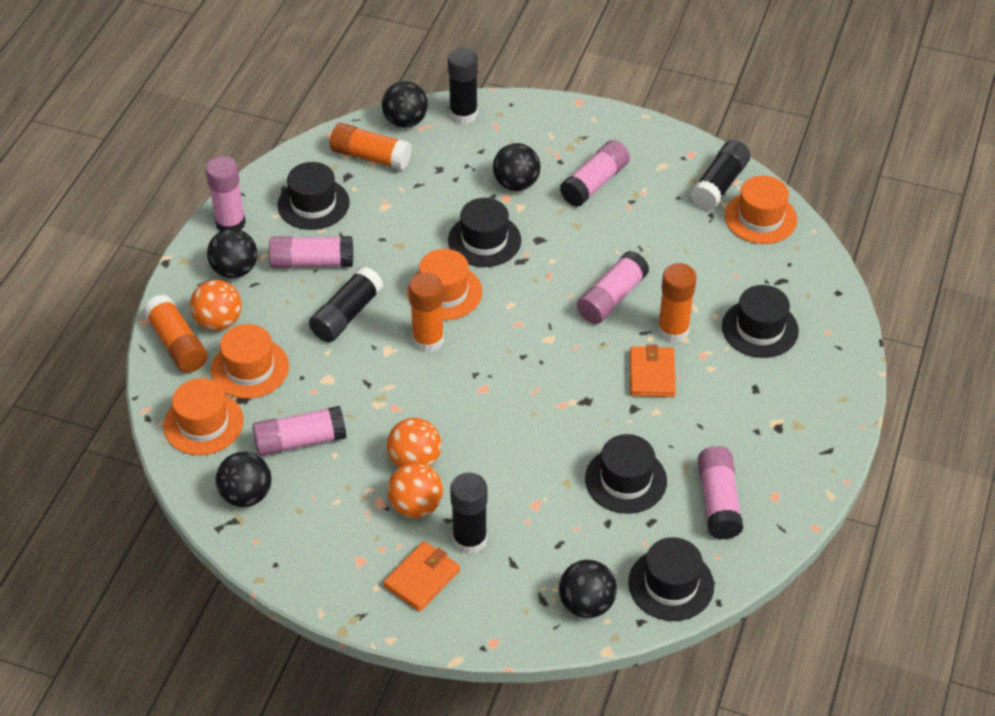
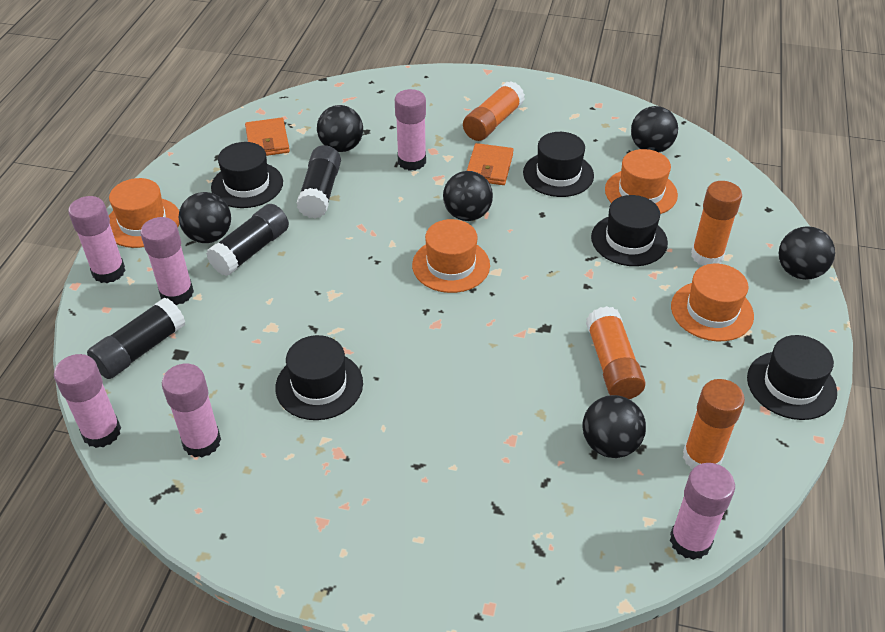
black ball: [207,229,257,279] [216,452,271,507] [382,81,428,128] [493,143,540,191] [559,560,617,618] = 5 -> [179,192,231,243] [317,105,363,152] [443,171,493,221] [583,395,646,458] [631,106,678,152] [778,226,835,280] = 6
black glue stick: [309,266,383,342] [448,48,478,124] [450,472,487,554] [690,140,750,210] = 4 -> [87,297,186,379] [206,204,289,276] [297,145,341,219] = 3
orange ball: [190,280,241,331] [387,418,441,467] [387,462,443,518] = 3 -> none = 0

